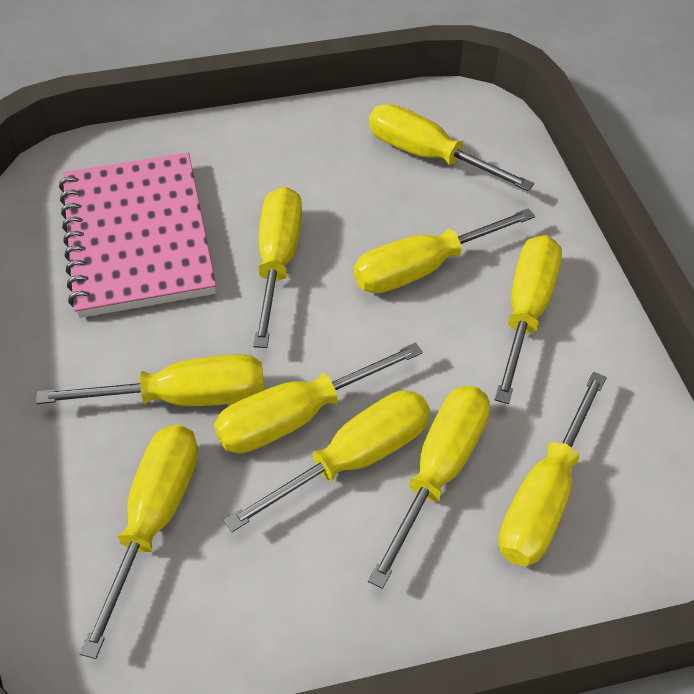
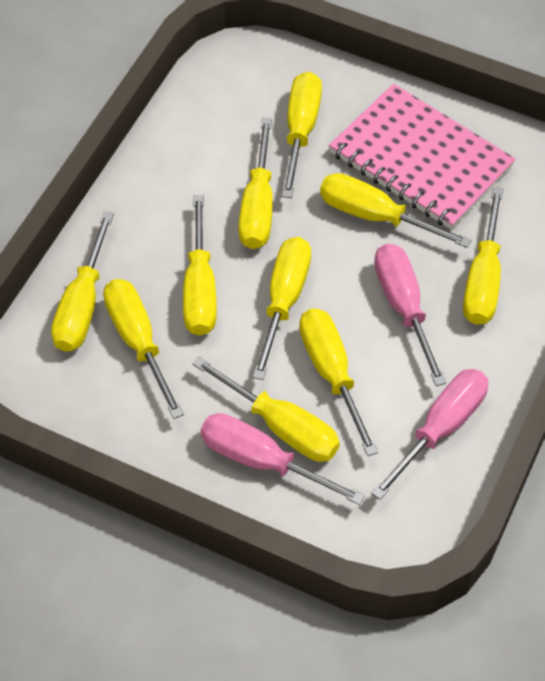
pink screwdriver: none = 0 -> [200,413,365,505] [371,369,488,500] [374,244,446,386] = 3

